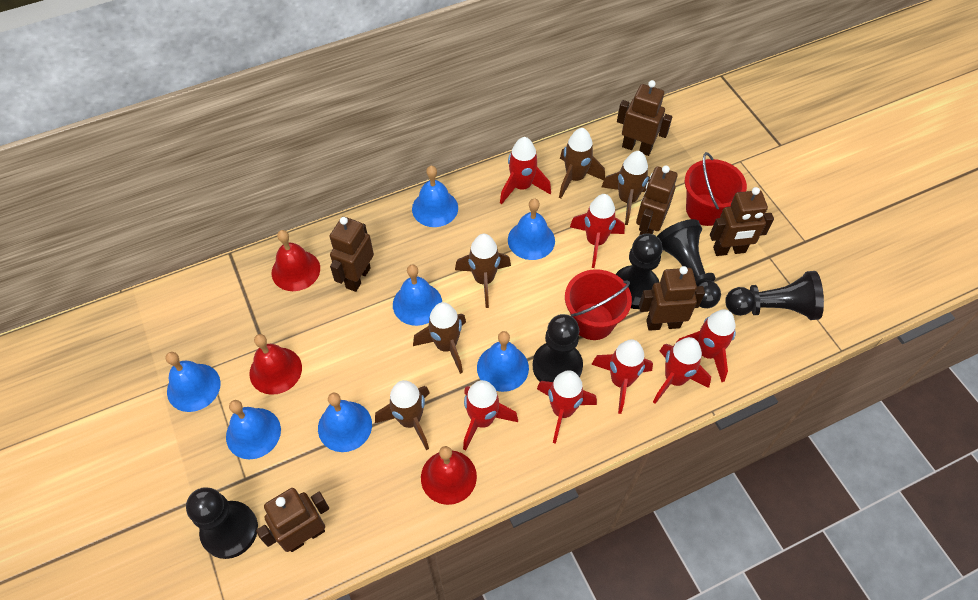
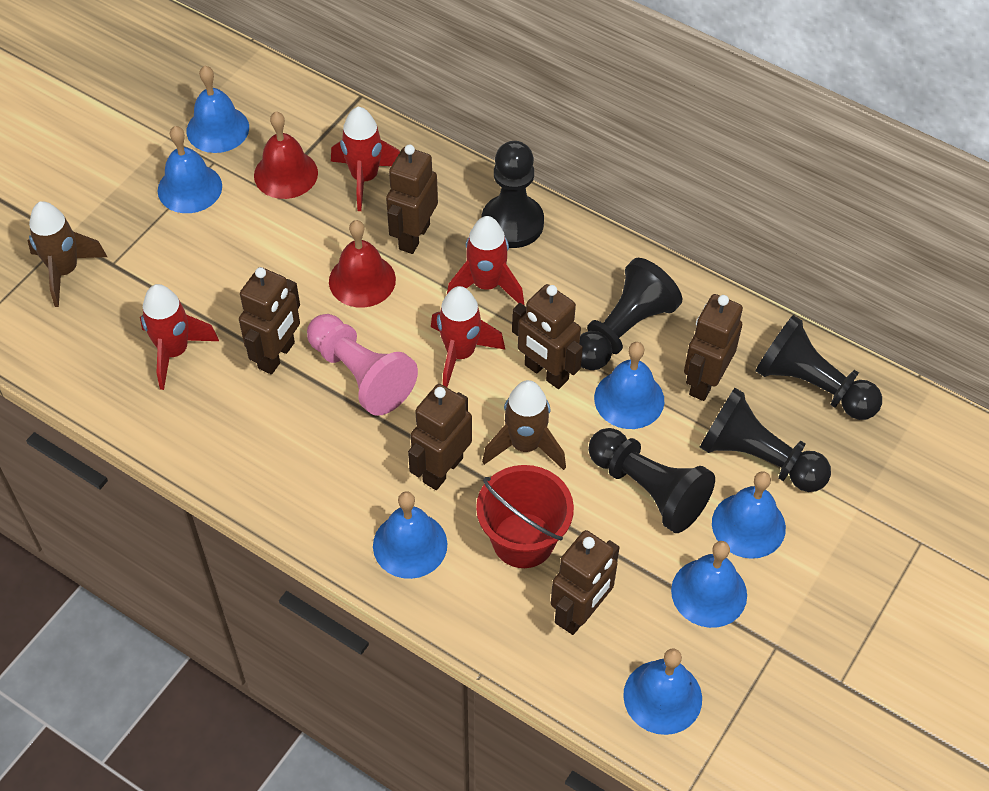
brown rocket: [375,380,430,450] [413,302,466,374] [455,234,511,308] [559,128,605,198] [602,151,650,225] = 5 -> [28,201,107,307] [482,380,566,470] = 2
pink pawn: none = 0 -> [307,314,418,416] = 1
red bell: [249,334,302,395] [272,230,320,291] [421,446,477,505] = 3 -> [254,112,318,199] [329,220,396,308] = 2
red bucket: [565,269,632,340] [685,152,747,226] = 2 -> [476,465,574,568] = 1
red rocket: [463,380,518,450] [500,137,551,205] [537,370,597,444] [570,194,625,268] [591,339,653,414] [653,337,711,404] [675,309,736,382] = 7 -> [140,284,219,390] [331,107,400,211] [431,286,505,387] [447,216,524,305] = 4

